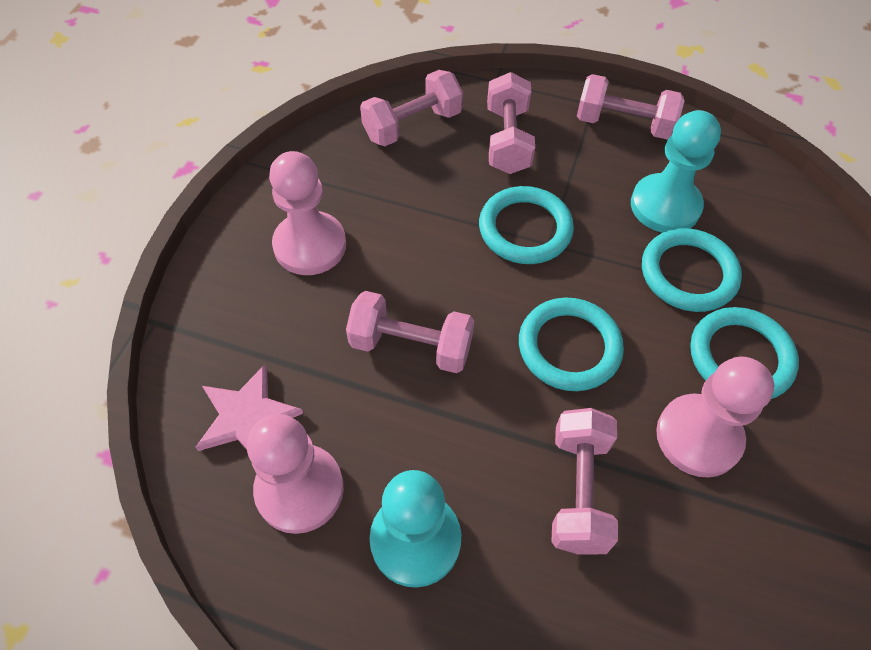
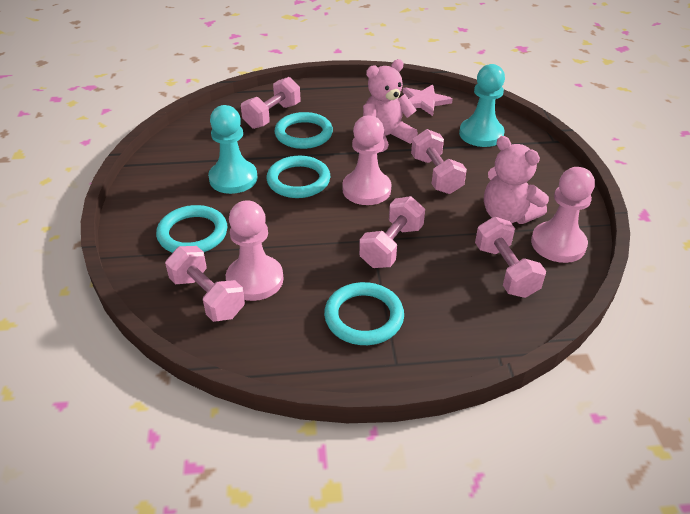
pink teddy bear: none = 0 -> [363,59,418,152] [484,136,549,224] = 2

